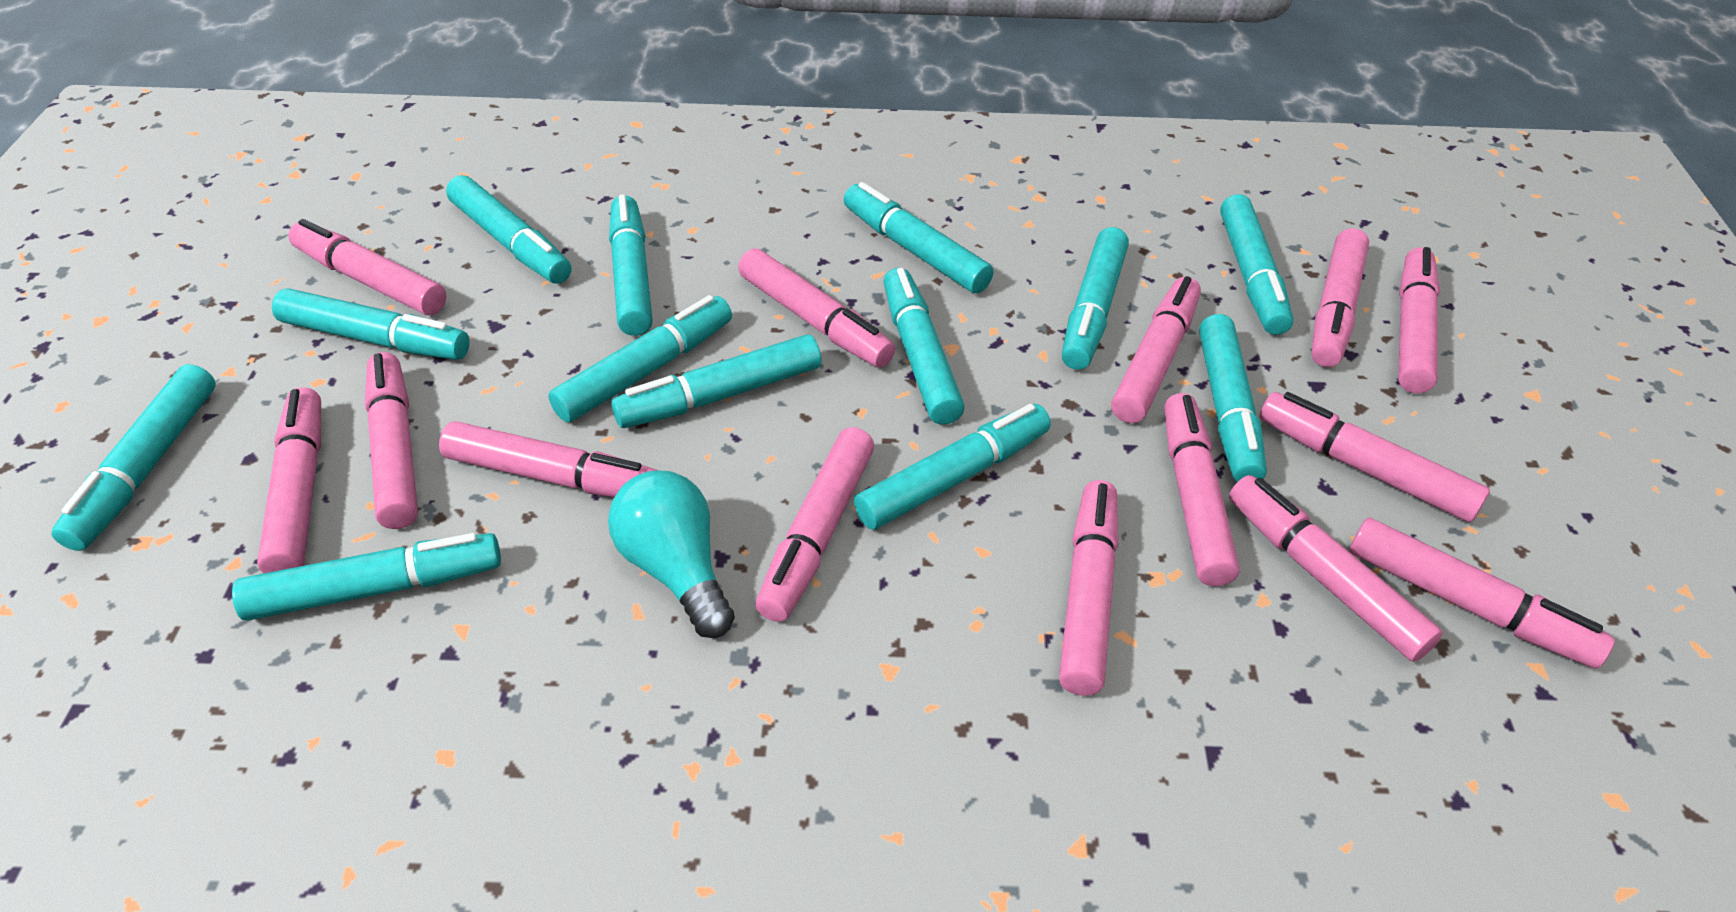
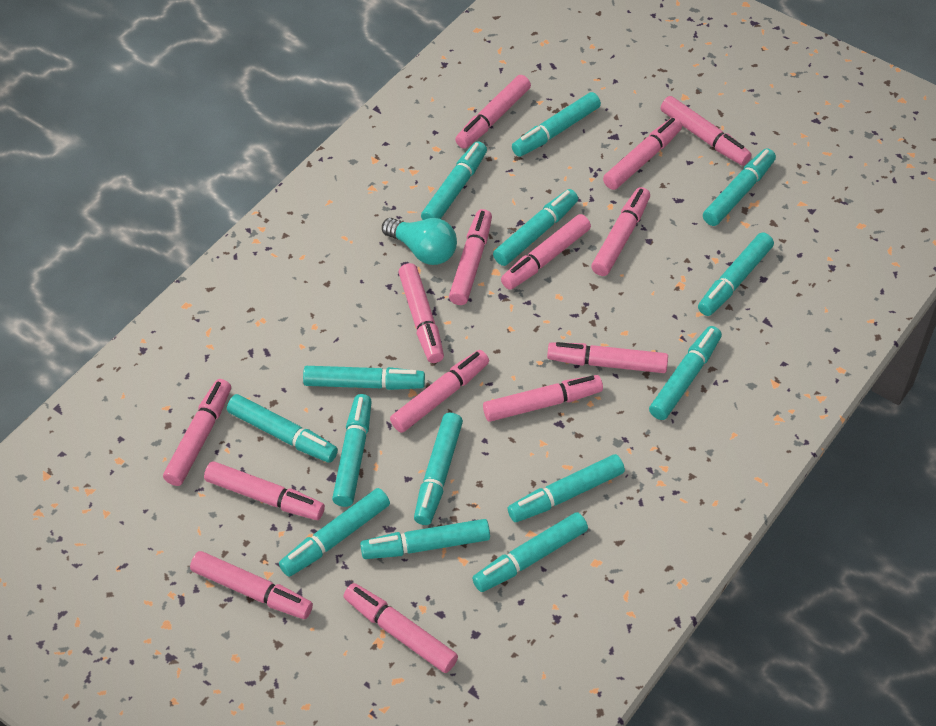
turquoise marker: [51,364,216,551] [232,533,501,621] [272,288,470,360] [446,175,571,284] [548,295,732,422] [609,194,653,336] [611,334,821,428] [844,182,994,293] [854,404,1051,530] [883,268,965,424] [1062,227,1129,370] [1199,314,1267,482] [1220,194,1293,335] = 13 -> [227,394,338,463] [279,488,390,577] [303,366,425,390] [332,394,372,507] [360,519,490,559] [414,413,463,525] [421,141,487,220] [472,512,588,592] [493,189,578,266] [508,454,625,522] [512,92,601,157] [649,326,722,420] [698,233,774,316] [703,148,776,226] = 14

